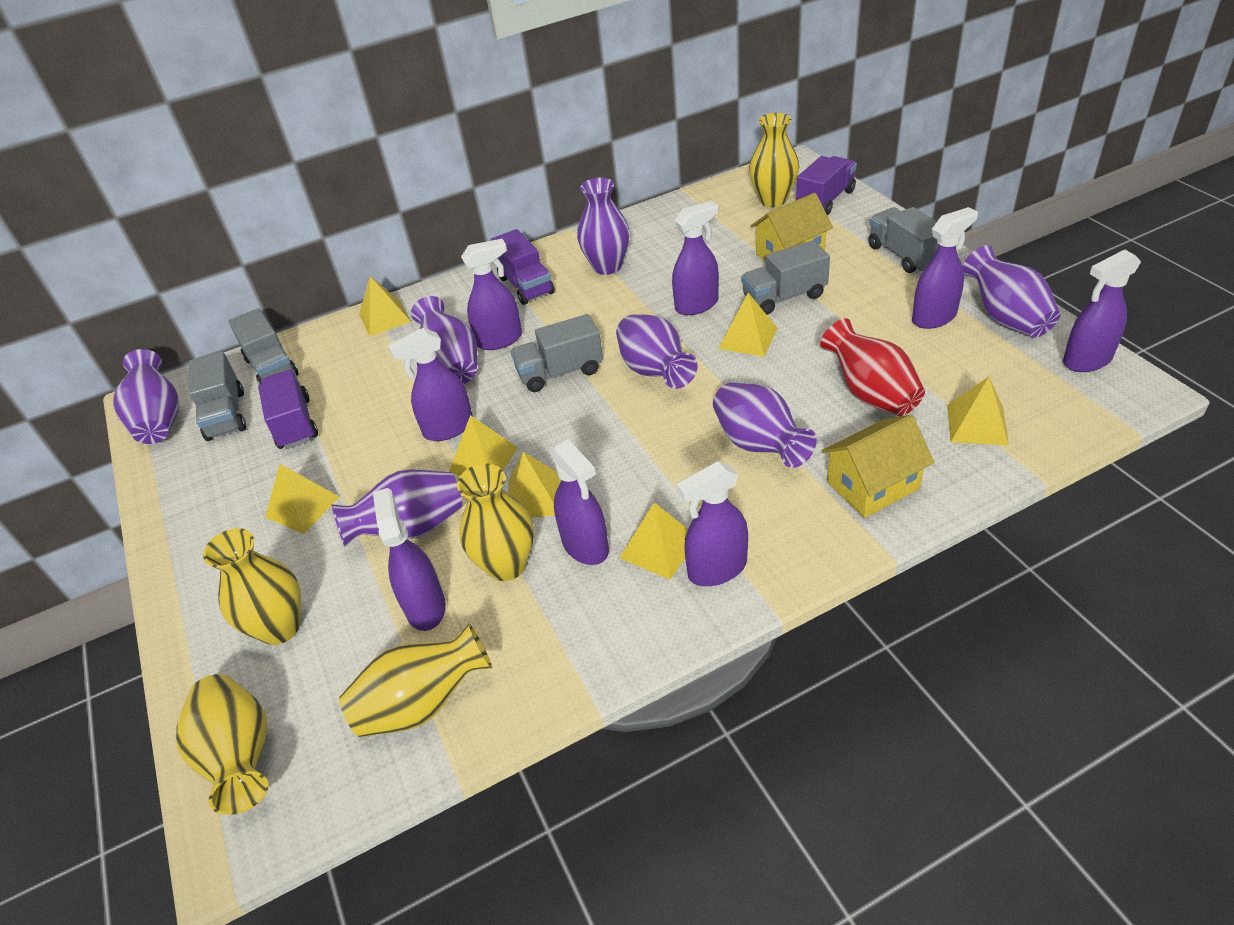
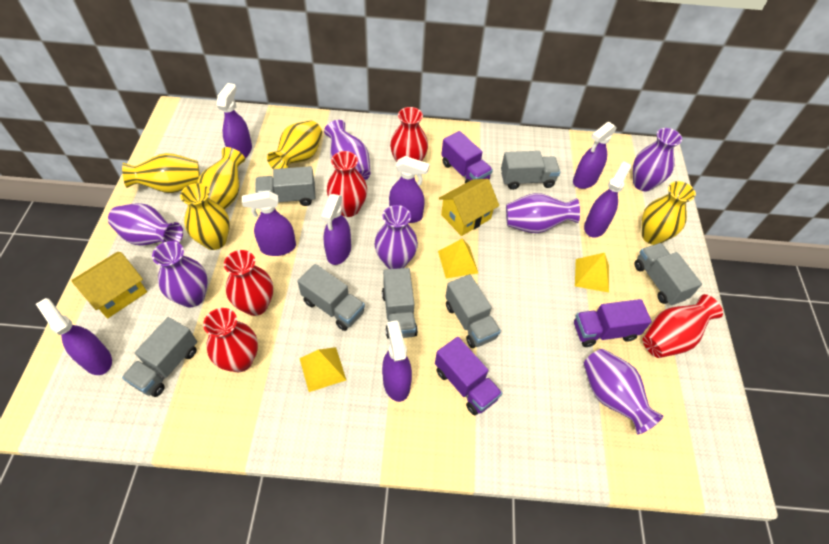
grey truck: [189,352,246,441] [228,308,299,385] [511,314,603,392] [742,240,830,315] [868,207,939,273] = 5 -> [122,317,197,397] [255,166,316,206] [297,264,365,331] [382,268,418,339] [445,274,501,348] [501,151,560,190] [635,243,702,306] = 7
red vase: [820,318,925,416] = 1 -> [203,308,258,372] [224,250,273,316] [327,151,367,217] [390,107,428,162] [642,294,723,358] = 5
yellow pyramid: [265,464,339,534] [359,276,411,336] [449,415,518,475] [508,452,561,518] [620,502,688,580] [718,293,778,357] [947,377,1009,445] = 7 -> [300,347,346,392] [438,239,478,278] [575,253,609,292] = 3

